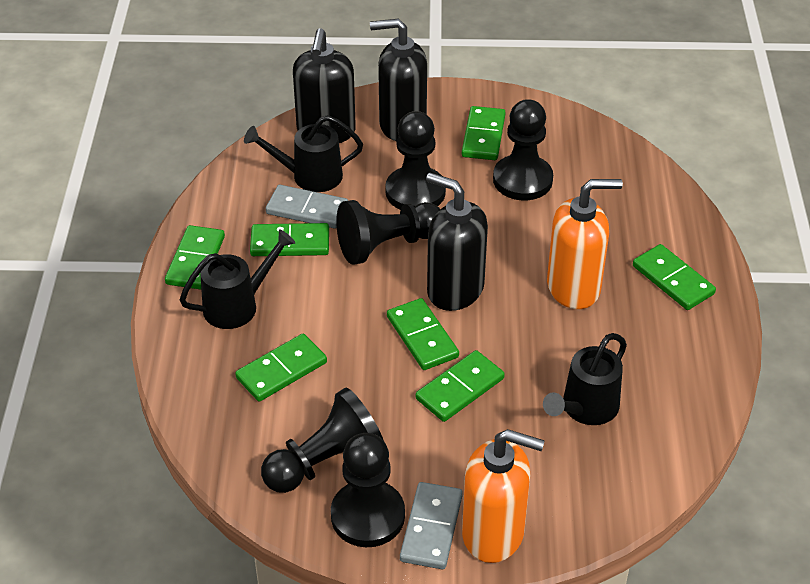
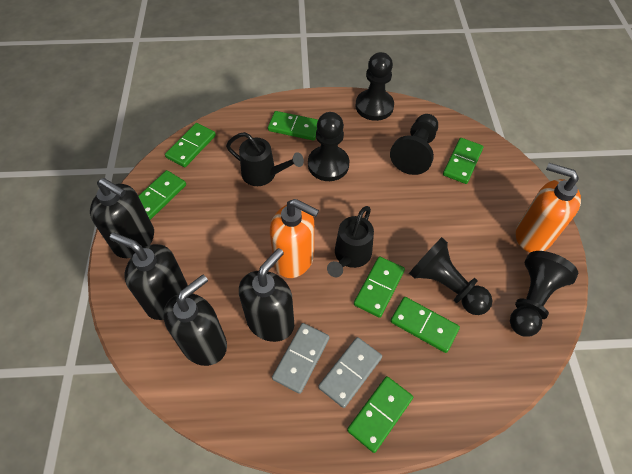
black soap dispenser: [293,28,356,143] [370,18,427,141] [426,173,488,311] = 3 -> [90,178,154,258] [110,233,188,320] [163,275,227,366] [239,248,294,342] = 4
black watering can: [180,229,295,329] [244,115,363,192] [543,333,627,425] = 3 -> [226,132,304,186] [327,206,374,277] = 2

